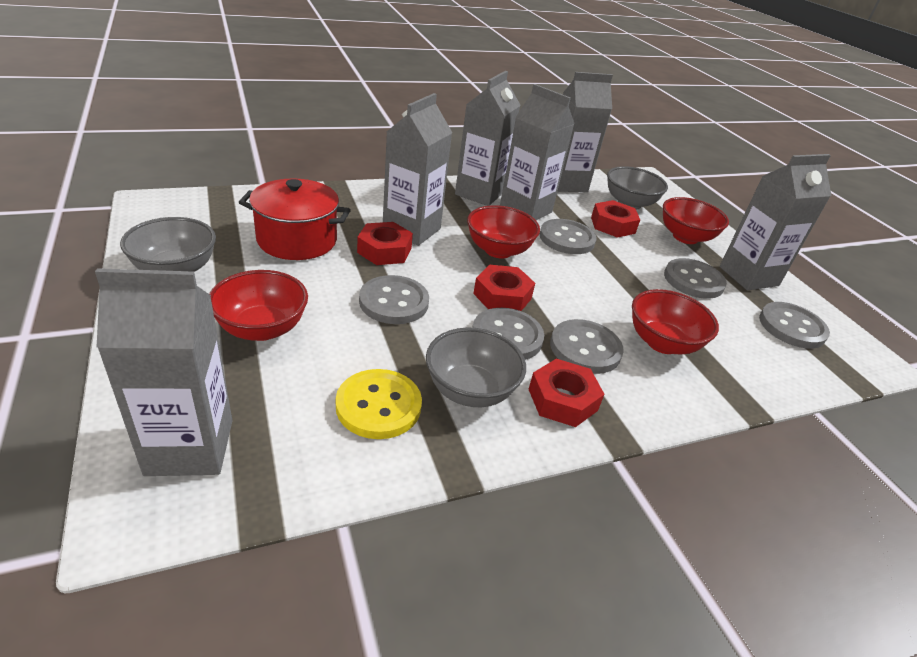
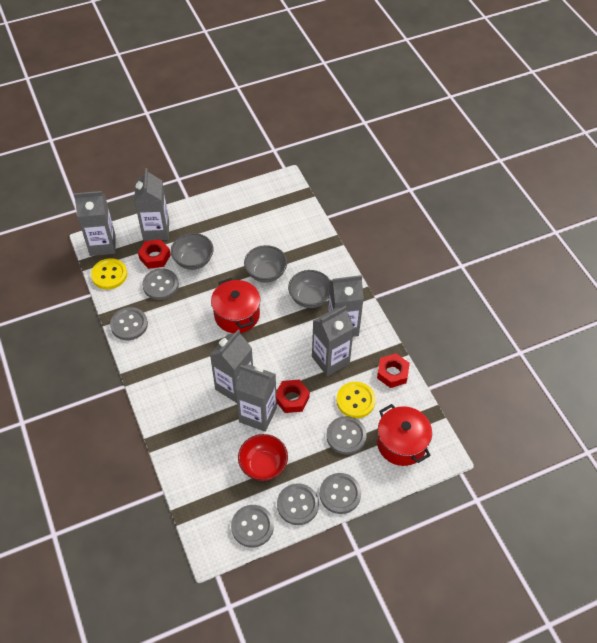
red bowl: [209,270,308,341] [467,205,540,259] [632,289,719,354] [663,197,729,244] = 4 -> [238,434,288,481] = 1
red nut: [357,222,413,265] [473,265,535,311] [528,359,605,427] [591,200,640,238] = 4 -> [138,239,171,269] [276,380,310,413] [377,353,410,388] = 3
red pot: [239,178,351,260] = 1 -> [211,278,260,333] [377,404,432,466] = 2
yellow button: [336,369,422,439] = 1 -> [91,258,127,289] [336,382,376,418] = 2

